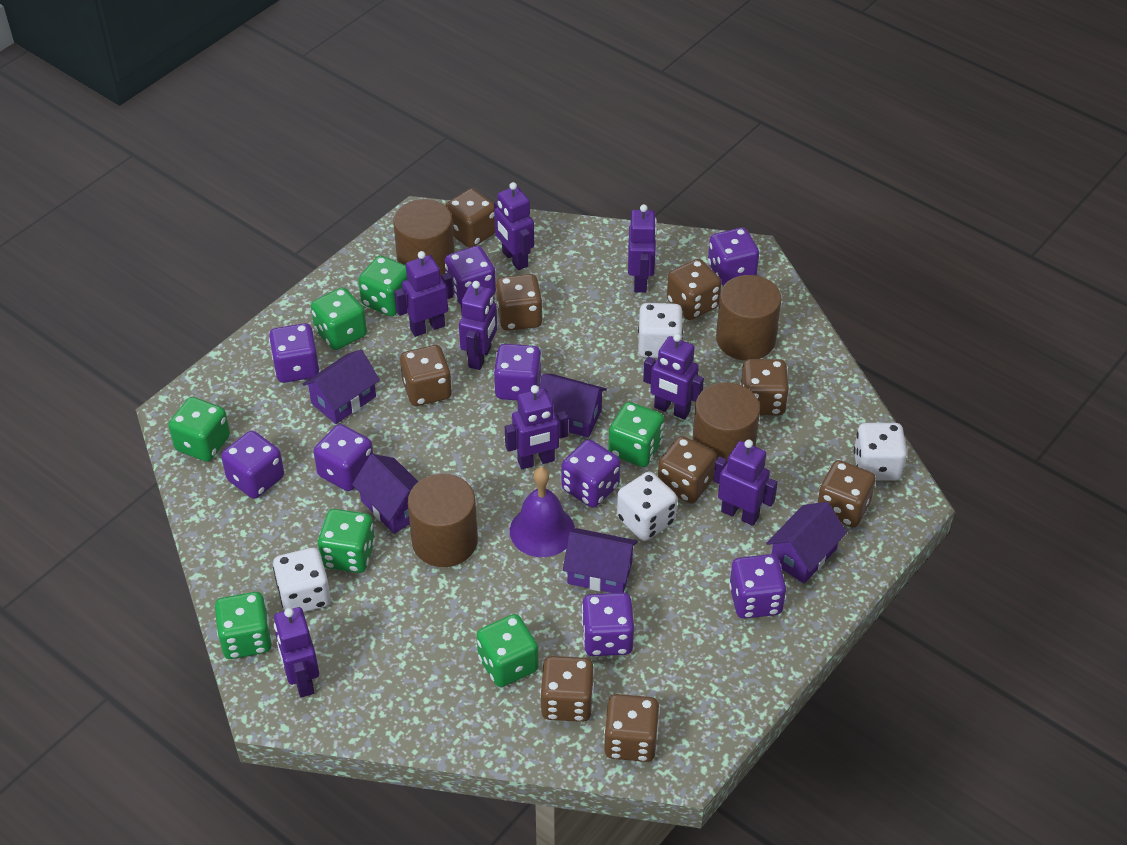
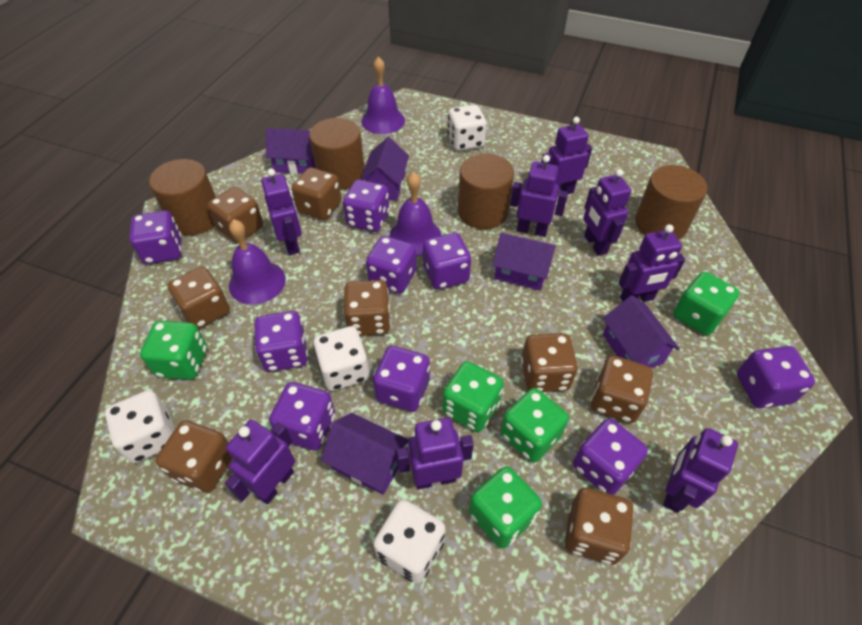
brown dice: [400,345,452,406] [445,188,495,248] [496,274,543,331] [540,656,594,722] [604,694,660,762] [658,436,716,504] [667,259,721,320] [740,359,789,415] [817,460,876,528] = 9 -> [156,420,232,493] [168,267,230,329] [207,187,263,243] [292,167,341,220] [343,280,391,336] [521,333,578,392] [565,488,634,565] [591,355,653,423] = 8
green dice: [168,397,230,462] [215,592,272,659] [311,287,367,350] [318,509,375,573] [358,255,408,316] [477,614,539,687] [608,402,664,467] = 7 -> [140,321,207,380] [442,361,504,432] [469,466,542,548] [501,388,569,463] [673,272,740,335] = 5
purple bell: [510,467,575,557] = 1 -> [229,219,286,305] [361,56,405,134] [389,172,442,256] = 3

